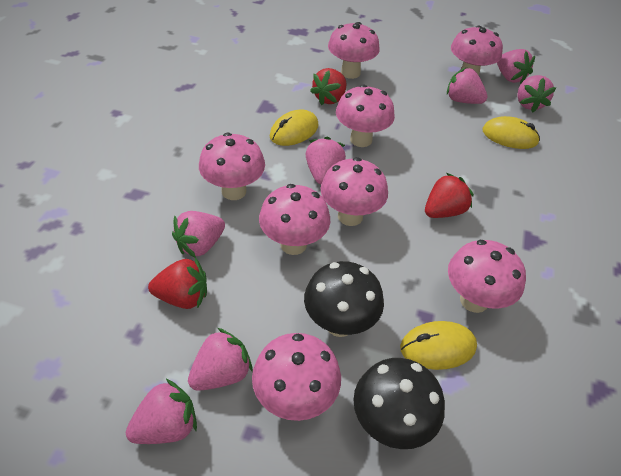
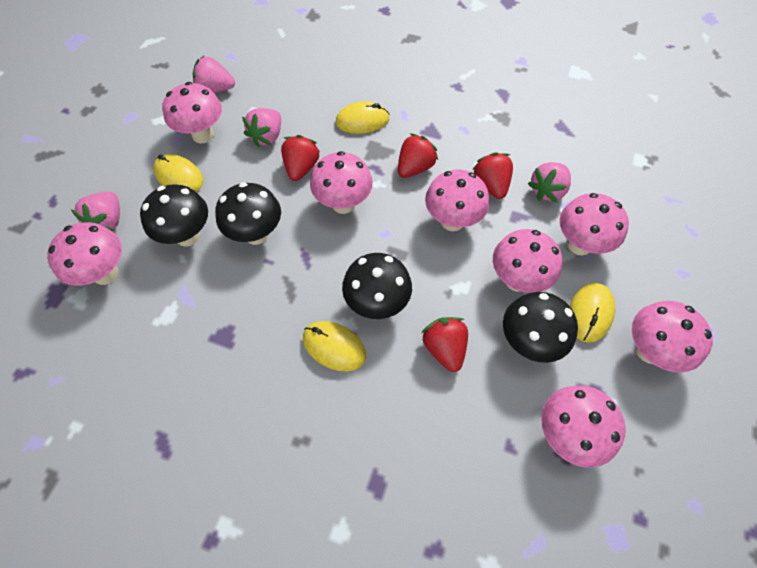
black mushroom: [304,261,384,337] [354,358,445,449] = 2 -> [140,184,208,247] [215,182,281,245] [342,253,412,319] [503,292,578,363] = 4
pink strawberry: [126,379,197,444] [172,211,225,257] [188,328,253,391] [305,137,346,184] [447,68,488,104] [497,49,535,84] [517,75,556,113] = 7 -> [71,192,120,231] [193,56,235,93] [242,108,281,147] [528,162,571,202] = 4
red strawberry: [148,257,207,309] [310,68,346,105] [425,173,474,218] = 3 -> [281,135,320,181] [398,133,438,178] [421,317,468,372] [472,152,513,199] = 4
yellow mouse: [270,110,319,146] [400,321,477,370] [482,116,540,149] = 3 -> [153,154,203,191] [303,321,366,371] [336,101,390,134] [570,283,615,343] = 4

